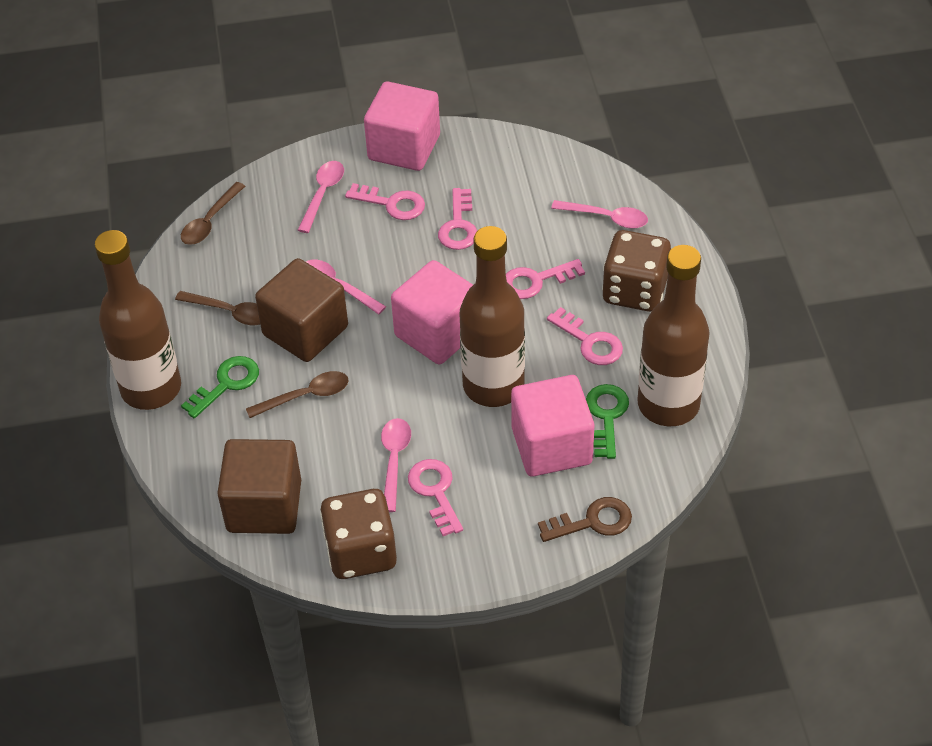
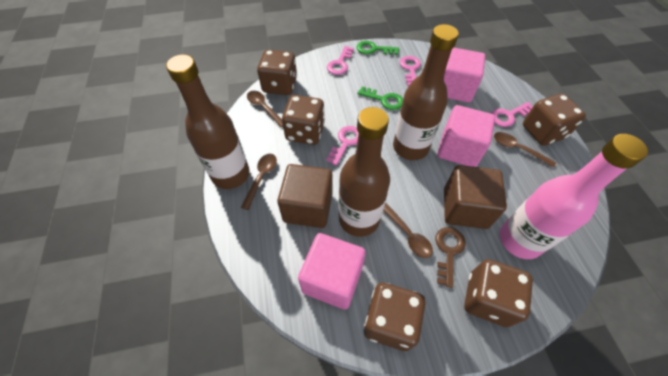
brown dice: [320,489,397,579] [602,230,671,312] = 2 -> [257,50,297,95] [282,95,325,145] [364,283,426,351] [464,259,533,327] [523,94,586,146] = 5
brown spoon: [175,291,260,325] [181,182,245,245] [246,371,349,418] = 3 -> [241,154,277,210] [247,91,283,127] [383,202,433,258] [494,132,556,168] = 4
pink bottle: none = 0 -> [500,134,648,259] = 1
pink key: [345,183,425,220] [408,459,463,536] [438,188,477,250] [506,259,585,299] [547,307,623,365] = 5 -> [326,126,358,166] [327,46,354,75] [400,56,421,86] [491,102,533,127] = 4
pink spoon: [298,161,344,233] [306,260,386,314] [381,418,411,512] [551,200,648,229] = 4 -> none = 0

